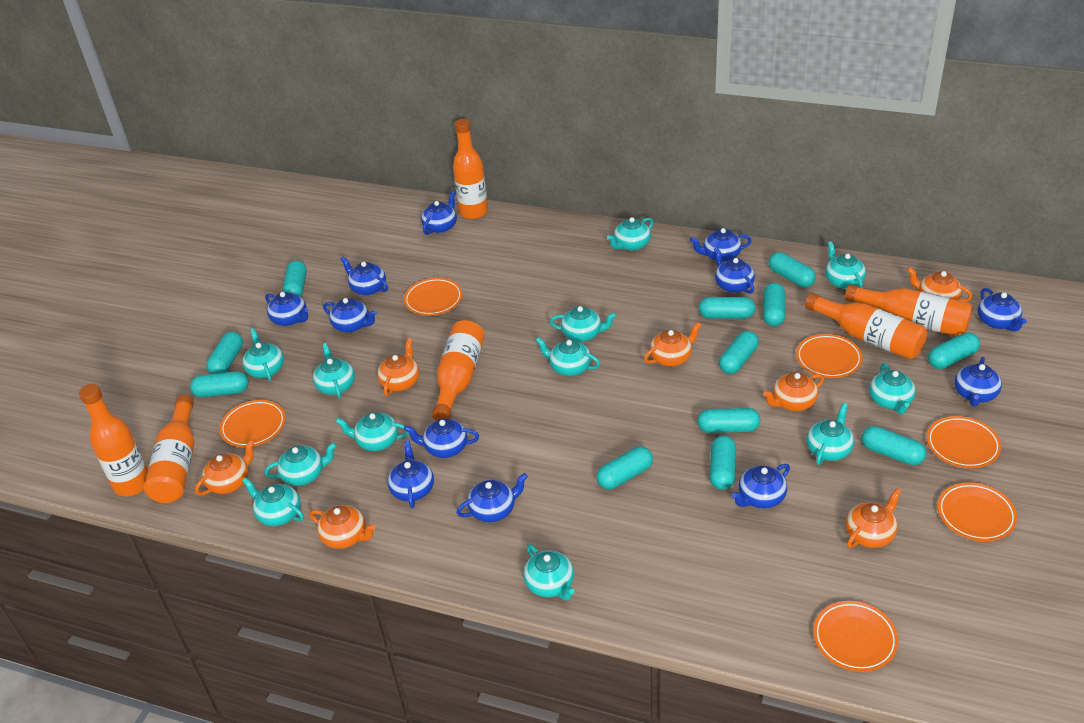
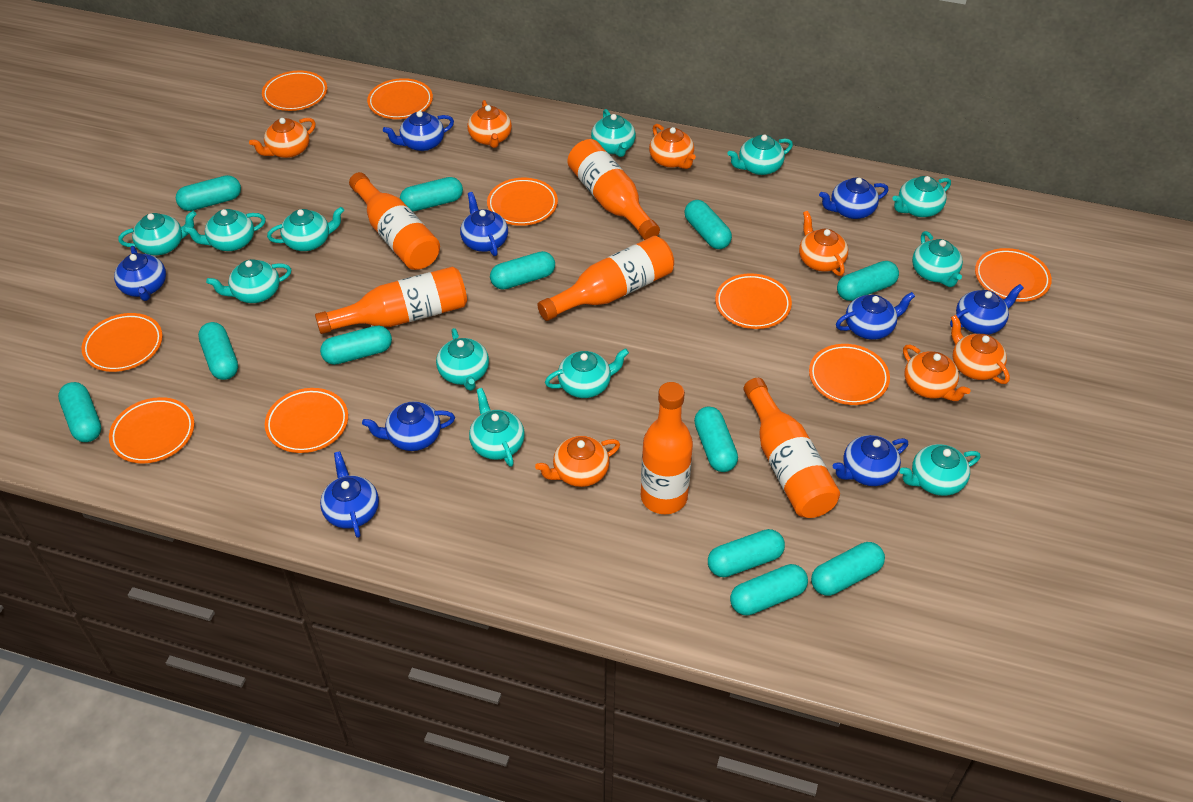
blue teapot: [265,292,309,326] [323,298,377,333] [341,256,388,295] [387,440,434,508] [404,419,479,458] [421,191,457,235] [457,473,528,523] [690,228,751,262] [714,247,755,294] [732,464,790,508] [954,357,1002,406] [978,288,1027,332] = 12 -> [114,246,166,301] [320,451,379,538] [362,401,455,451] [383,111,454,151] [460,192,508,256] [819,177,888,219] [833,435,908,486] [836,292,915,340] [950,284,1024,335] = 9
orange plate: [219,400,286,447] [404,278,462,316] [796,334,863,378] [813,601,898,672] [927,416,1001,468] [938,482,1017,541] = 6 -> [81,313,163,372] [109,397,194,463] [262,71,327,111] [265,388,348,453] [367,78,433,119] [487,178,558,226] [715,273,792,329] [809,344,890,405] [975,248,1052,302] = 9

